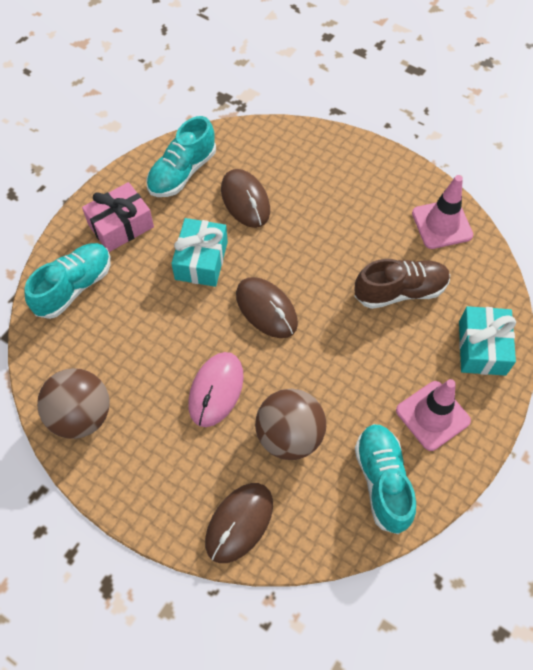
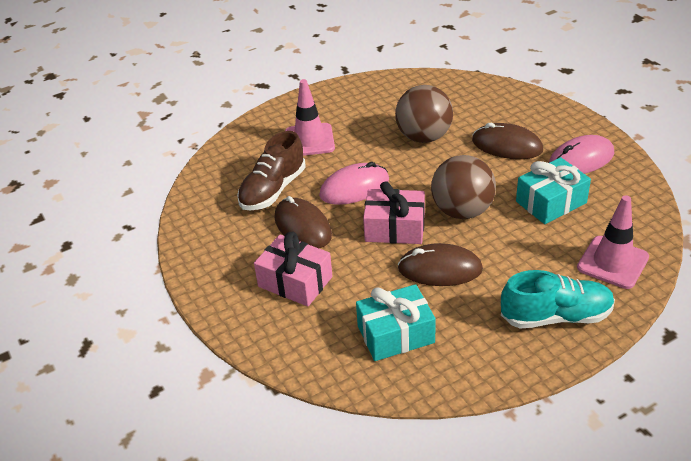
pink gift: [82,182,154,252] = 1 -> [254,232,332,307] [363,181,425,244] = 2
pink mouse: [188,352,244,427] = 1 -> [319,162,389,205] [548,135,614,174] = 2
turquoise shoe: [25,243,111,319] [147,116,216,197] [355,424,416,534] = 3 -> [501,270,615,328] = 1

